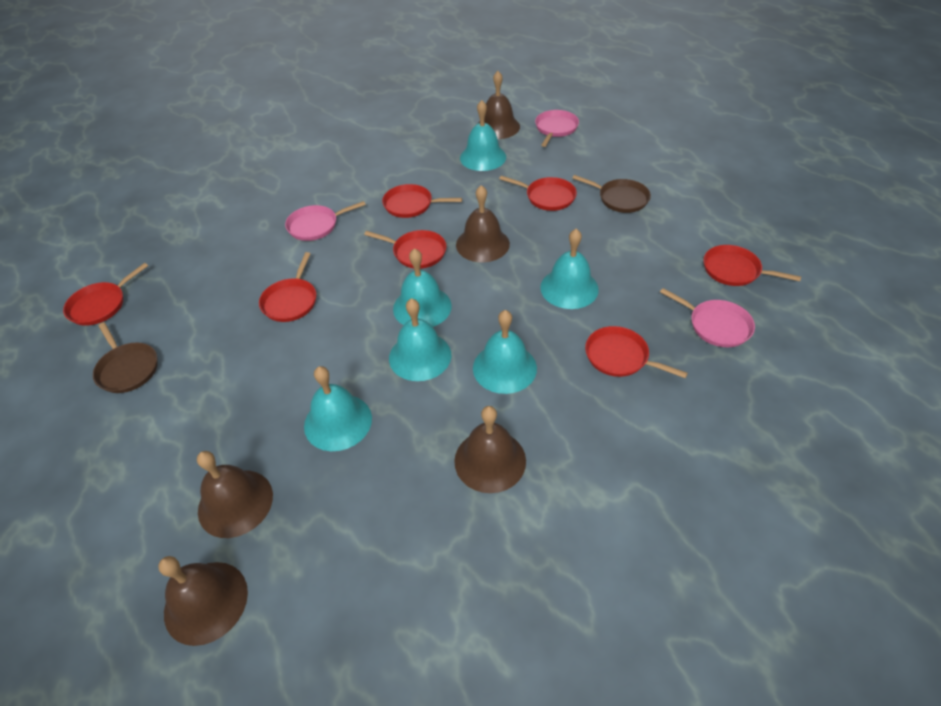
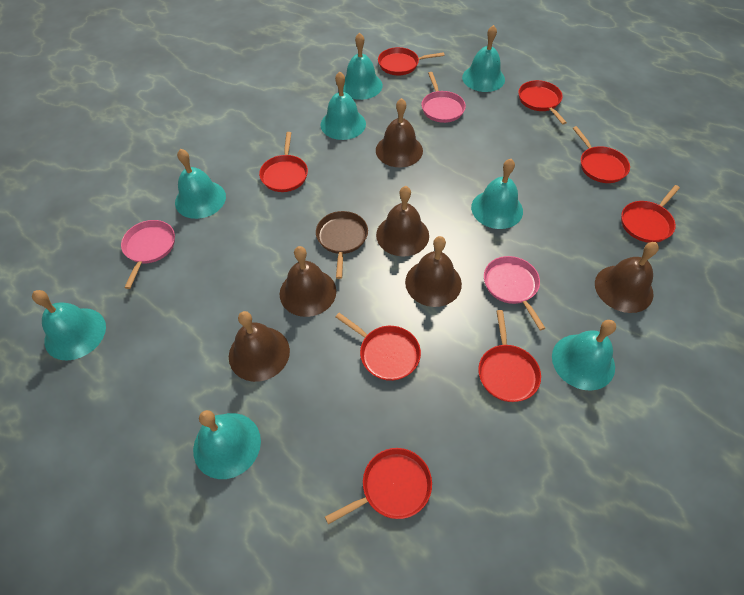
brown bell: [158,556,248,646] [197,451,273,538] [454,406,526,493] [456,185,510,262] [478,71,520,139] = 5 -> [229,311,290,382] [280,246,336,317] [376,98,423,167] [376,186,429,257] [405,236,462,307] [595,242,659,313] = 6
brown pan: [93,322,158,393] [572,175,651,213] = 2 -> [316,211,368,279] = 1
red pan: [63,263,148,326] [259,252,316,322] [364,230,446,269] [382,184,462,218] [499,176,577,211] [585,326,688,378] [704,245,801,286] = 7 -> [259,132,308,192] [325,448,432,524] [336,313,421,381] [378,47,445,75] [478,310,541,402] [518,80,567,125] [573,126,630,183] [621,185,680,243] = 8
turquoise bell: [304,366,372,451] [389,298,451,381] [393,248,452,327] [460,100,506,171] [473,310,537,394] [540,229,599,309] = 6 -> [32,290,106,361] [175,149,226,219] [193,410,261,479] [321,72,366,140] [343,33,383,100] [462,25,505,92] [471,159,523,229] [552,320,616,391] = 8

